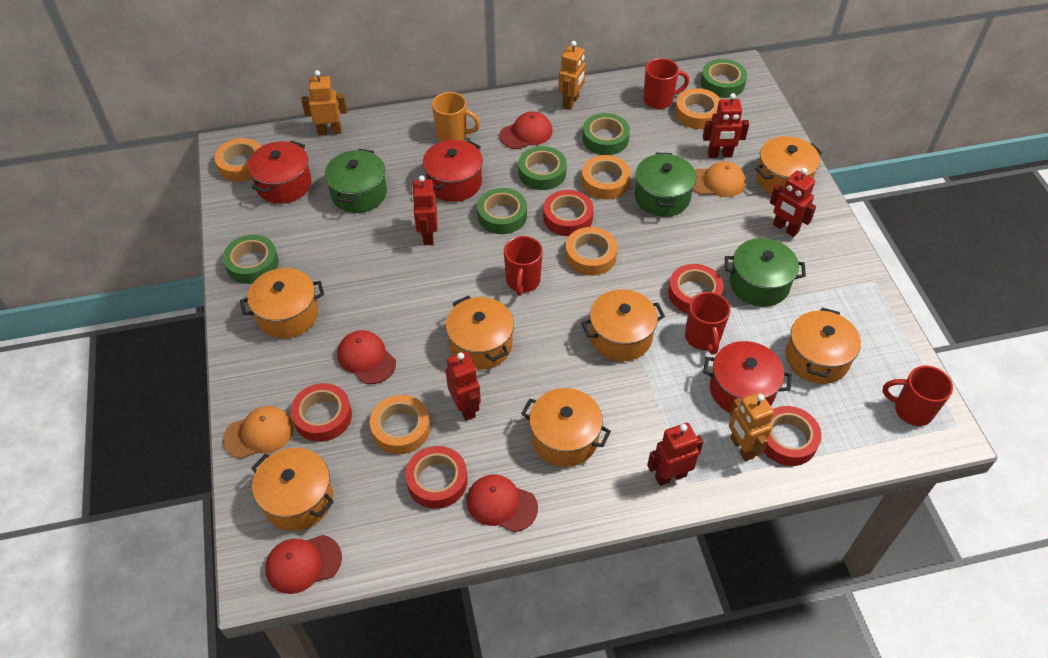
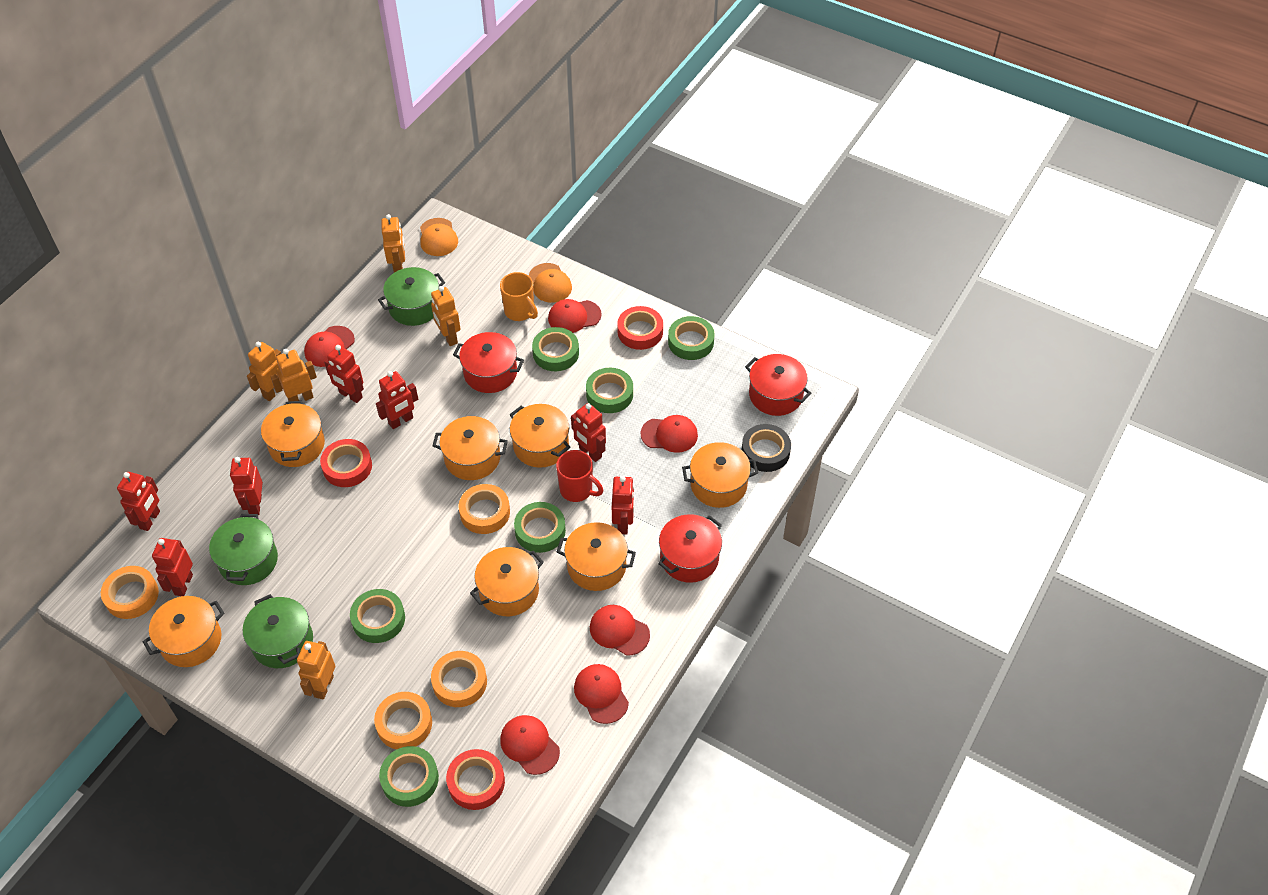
black tape: none = 0 -> [742,424,791,472] = 1
green tape: [223,235,279,284] [477,188,527,234] [518,146,567,190] [582,113,630,155] [701,59,747,98] = 5 -> [350,589,405,643] [379,746,439,807] [514,502,566,553] [532,327,579,371] [586,368,633,413] [668,316,715,360] = 6
orange robot: [301,70,347,136] [558,41,586,110] [729,392,774,461] = 3 -> [247,342,283,401] [270,349,317,401] [297,641,335,700] [381,214,405,273] [431,286,461,346] = 5
orange tape: [214,138,261,182] [370,395,430,454] [565,227,618,276] [581,155,631,200] [675,88,721,129] = 5 -> [101,566,159,619] [374,692,432,749] [431,651,487,707] [459,484,510,534] = 4
red cap: [265,535,342,594] [337,330,396,384] [467,474,538,532] [500,111,553,149] = 4 -> [304,326,355,367] [500,715,560,775] [548,299,602,333] [574,664,629,724] [590,605,650,656] [641,415,698,453] = 6
red mug: [504,236,543,296] [643,58,689,109] [685,292,731,355] [882,366,953,426] = 4 -> [556,450,603,502] = 1
red robot: [412,176,438,245] [446,352,481,421] [647,423,703,486] [703,93,749,158] [770,168,816,237] = 5 -> [117,472,160,531] [152,538,193,596] [230,457,263,515] [324,345,364,403] [376,371,418,429] [571,403,606,462] [612,476,635,534] = 7
red tape: [291,383,352,442] [405,446,468,509] [543,190,594,236] [668,264,724,313] [764,406,821,466] = 5 -> [320,439,372,487] [446,749,505,810] [617,306,663,350] = 3

